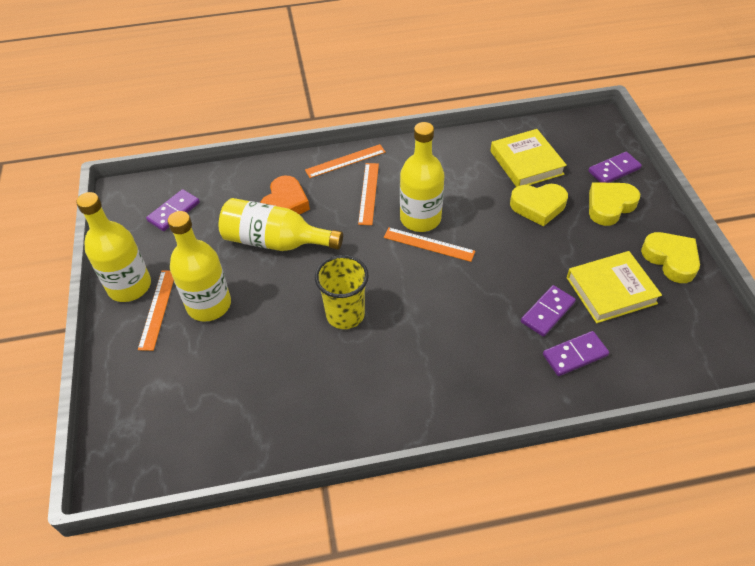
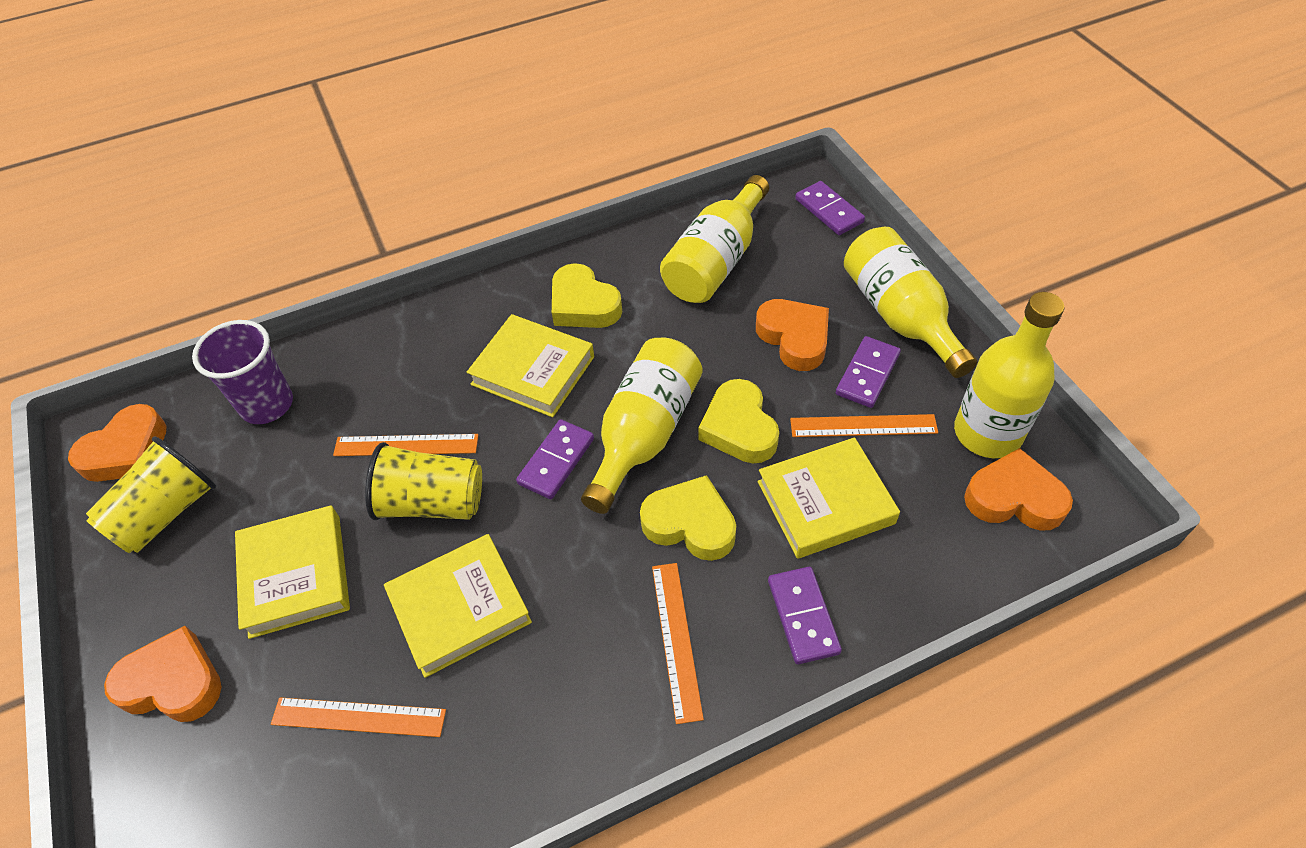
orange heart: [260,175,310,214] = 1 -> [68,404,167,482] [104,626,222,722] [756,299,829,371] [964,448,1073,531] = 4
purple cup: none = 0 -> [192,320,293,424] = 1
yellow book: [490,129,567,187] [567,251,662,323] = 2 -> [235,505,350,639] [384,534,532,678] [467,314,594,417] [758,437,900,559] = 4
yellow cup: [315,255,369,329] = 1 -> [86,436,216,553] [365,442,482,520] = 2

